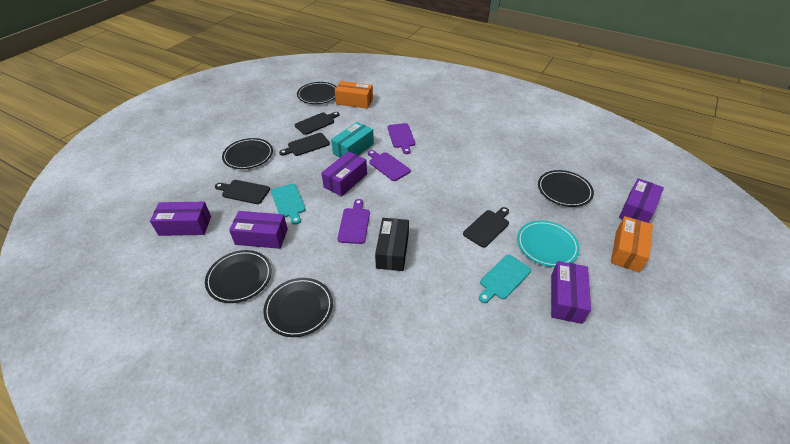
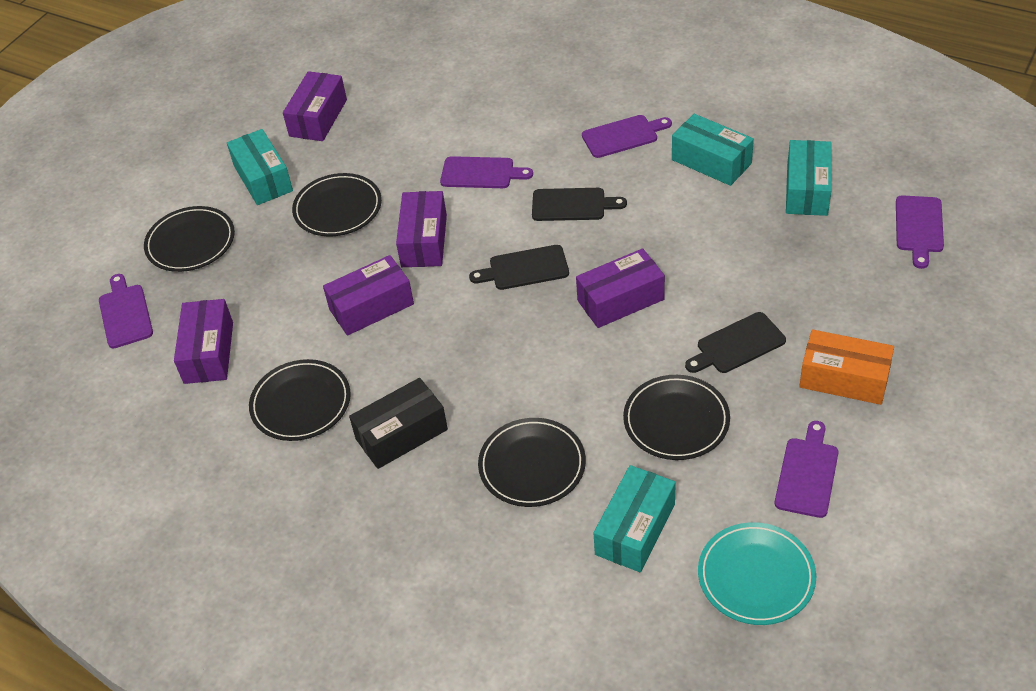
black cutting board: [215,180,270,204] [279,133,330,156] [295,112,340,135] [463,207,509,248] = 4 -> [469,245,569,290] [532,188,627,221] [685,312,786,373] = 3
orange box: [335,81,373,109] [611,216,653,273] = 2 -> [799,329,894,405] = 1
purple cutting board: [337,199,370,244] [368,150,411,181] [388,123,415,154] = 3 -> [99,274,153,349] [440,156,533,188] [582,115,672,158] [775,421,839,518] [896,195,944,269] = 5
turquoise box: [331,122,374,158] = 1 -> [227,129,293,205] [594,465,676,572] [672,114,754,186] [786,140,832,216] = 4
turquoise cutting board: [271,184,306,225] [479,255,531,303] = 2 -> none = 0

